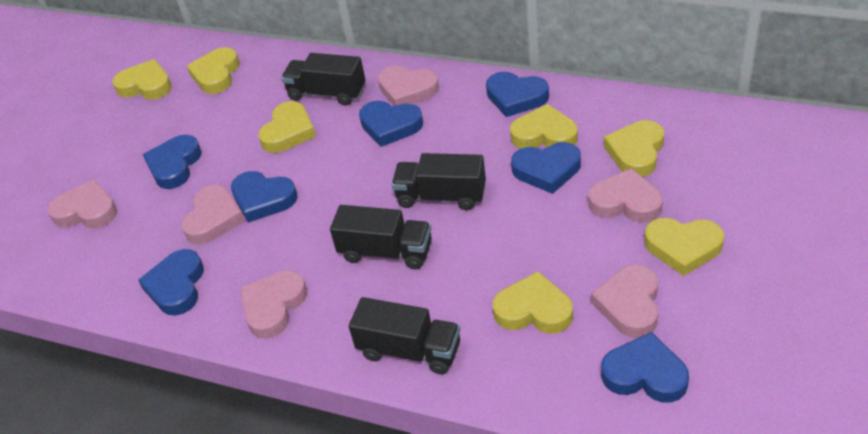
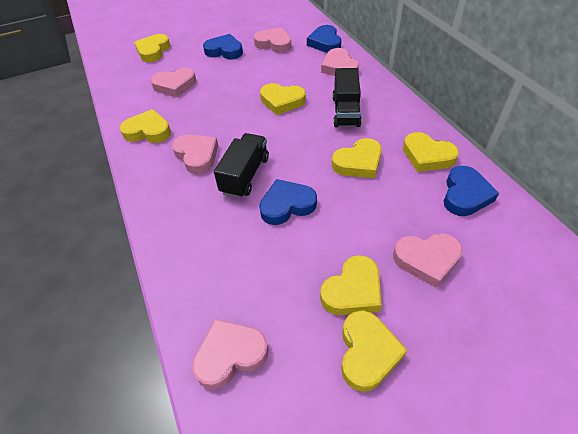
black truck: [281,53,365,105] [330,205,432,269] [349,297,460,375] [392,153,486,210] = 4 -> [214,133,269,198] [332,68,362,127] = 2
blue heart: [138,249,204,315] [143,135,202,189] [231,171,298,223] [359,101,423,147] [486,72,549,117] [511,142,581,194] [601,332,689,403] = 7 -> [203,34,243,59] [259,179,317,225] [307,25,341,53] [444,166,499,216] = 4

